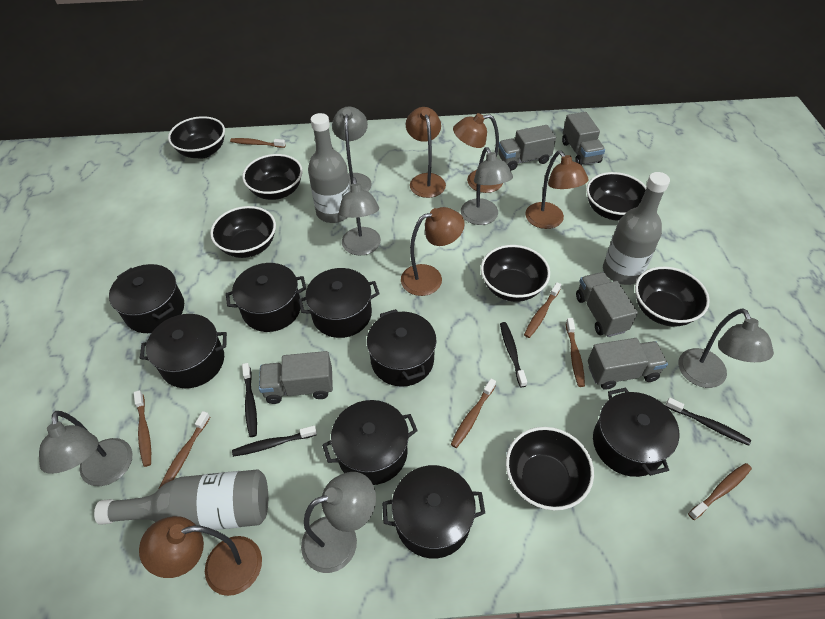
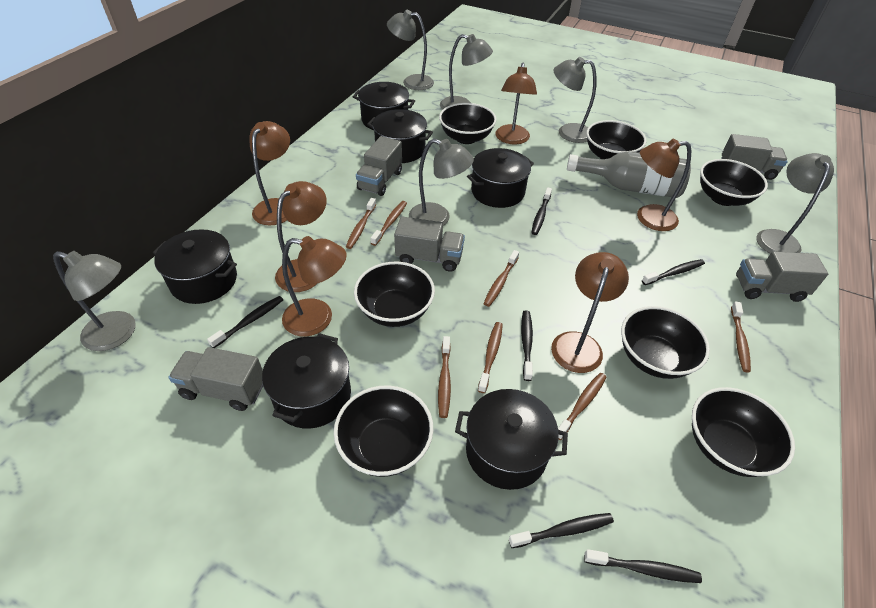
black pot: [109,264,184,333] [140,314,227,388] [226,263,307,332] [298,268,380,338] [322,400,418,485] [367,309,437,387] [382,465,485,559] [593,387,679,477] = 8 -> [153,229,237,304] [262,333,351,429] [353,82,415,130] [367,109,433,163] [455,389,568,490] [467,148,534,208] = 6
black toothbrush: [232,426,317,457] [242,363,257,437] [500,322,527,387] [665,398,751,446] = 4 -> [207,296,283,348] [509,513,614,548] [521,310,533,381] [531,187,552,235] [584,549,702,583] [642,259,705,285] = 6
brown lamp: [139,516,262,596] [401,207,465,296] [406,107,446,198] [453,113,503,193] [525,151,589,229] = 5 -> [249,121,290,225] [275,181,327,292] [282,236,347,337] [495,63,537,144] [551,252,629,373] [637,139,691,231] = 6
grey bottle: [94,469,268,530] [308,113,350,223] [603,172,670,285] = 3 -> [567,151,691,198] = 1

